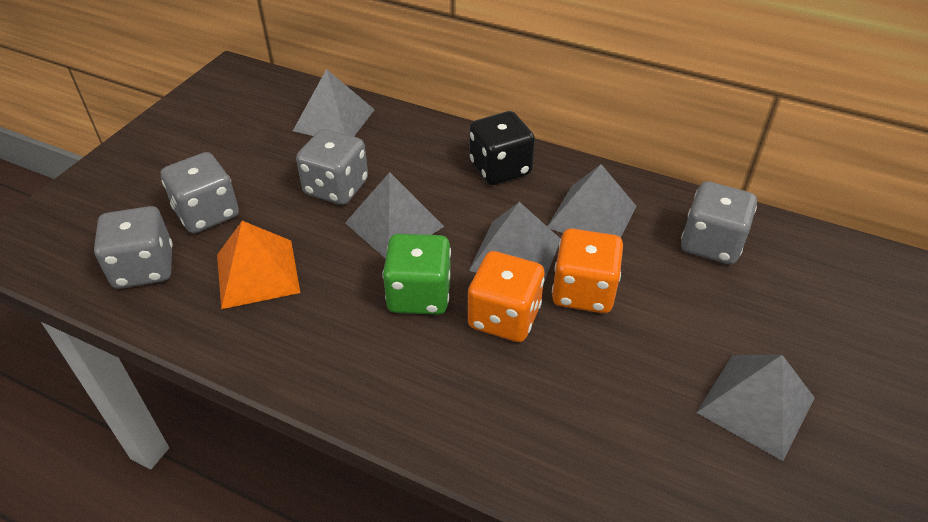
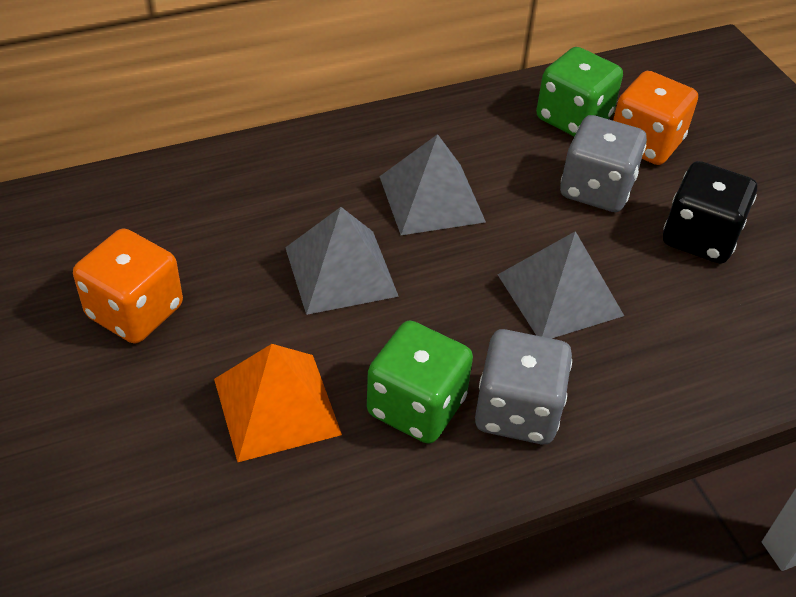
green dice: [383,234,451,315] = 1 -> [367,321,473,444] [536,47,623,137] = 2
grey dice: [94,206,173,289] [161,152,239,233] [296,129,368,205] [681,181,757,264] = 4 -> [475,329,572,444] [560,115,647,212] = 2
grey pyramid: [293,69,375,137] [345,172,444,259] [469,202,560,282] [547,164,636,238] [696,355,815,461] = 5 -> [285,207,399,315] [379,134,486,235] [498,231,624,339] = 3

